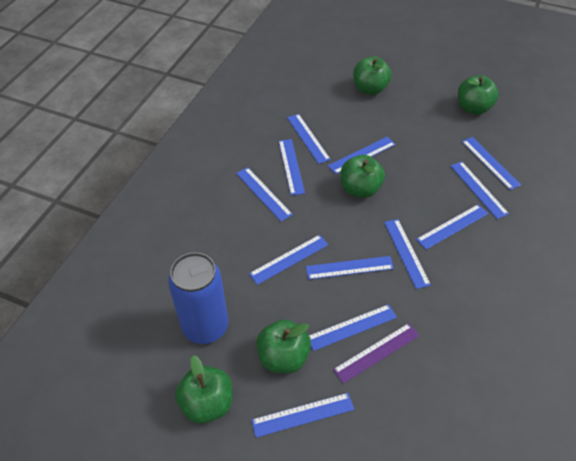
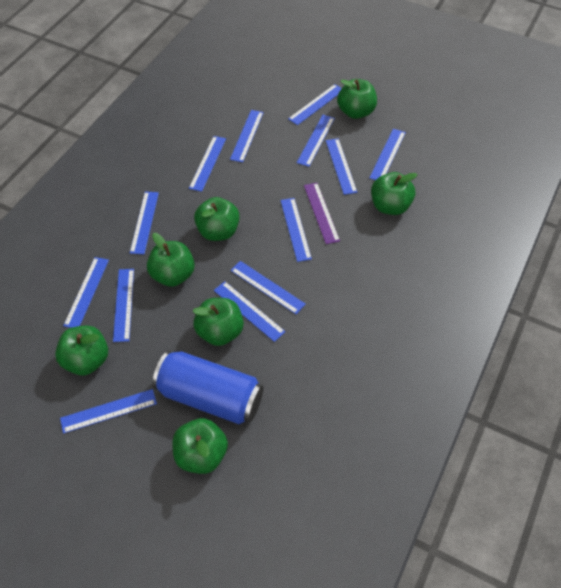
blue ruler: [236,167,293,221] [249,235,329,285] [251,393,354,438] [279,139,305,195] [287,114,331,164] [306,256,394,280] [309,304,397,351] [328,137,396,174] [384,219,431,289] [416,204,488,250] [450,161,509,219] [462,137,521,190] = 12 -> [60,389,157,434] [63,257,109,328] [113,269,134,342] [130,191,159,254] [189,136,226,192] [214,281,285,342] [230,110,264,162] [230,261,306,314] [280,198,312,262] [288,84,342,125] [297,115,335,167] [326,138,357,195] [369,129,406,180] = 13
green apple: [175,355,233,424] [256,320,311,373] [341,155,385,198] [353,56,392,95] [458,75,499,115] = 5 -> [55,325,108,375] [147,233,195,287] [172,418,228,474] [193,298,244,346] [194,197,240,241] [337,79,377,119] [371,172,418,215] = 7

